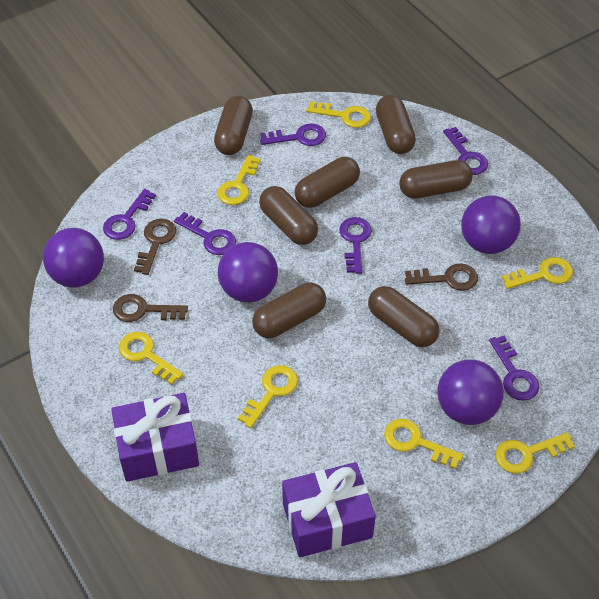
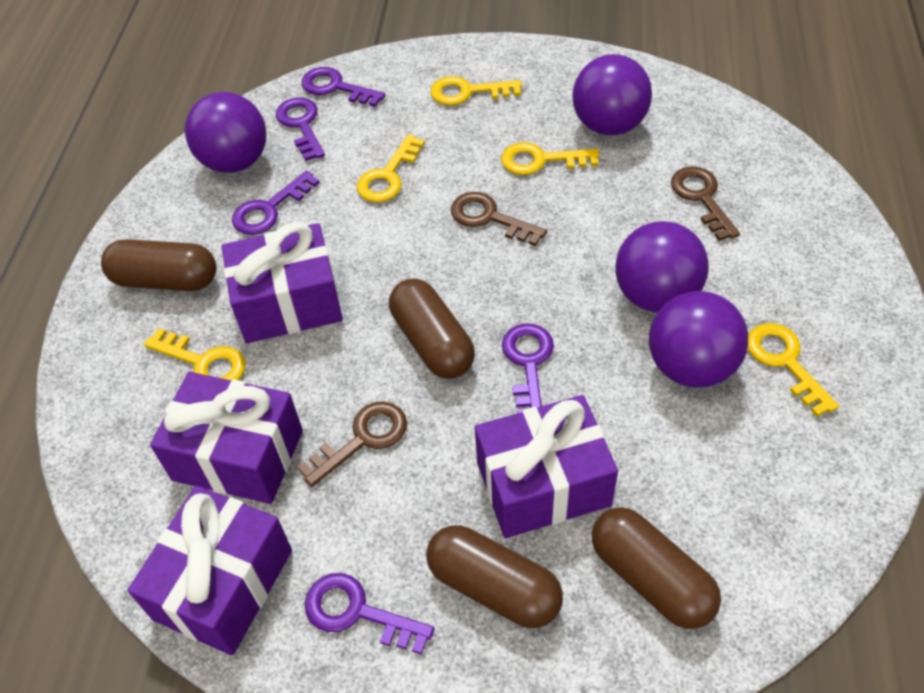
brown capsule: [214,96,253,155] [252,283,326,338] [259,186,318,245] [295,157,360,208] [368,286,439,347] [376,95,416,154] [399,160,473,198] = 7 -> [101,239,216,291] [389,278,475,379] [426,525,563,628] [592,507,721,629] = 4
purple gift: [111,393,199,482] [282,462,376,557] = 2 -> [128,485,292,655] [150,372,303,504] [222,222,343,343] [475,395,618,538] = 4
purple key: [103,189,156,240] [174,212,236,255] [260,123,326,146] [339,217,372,274] [443,127,488,175] [489,336,539,401] = 6 -> [232,170,320,235] [276,98,325,161] [302,67,385,107] [305,573,434,655] [502,323,554,413] = 5
yellow key: [119,332,184,385] [217,155,261,205] [238,365,298,428] [306,101,371,128] [384,419,463,469] [495,432,575,474] [502,257,573,289] = 7 -> [144,328,245,381] [356,135,425,202] [430,76,522,105] [501,142,599,175] [748,323,839,417] = 5

